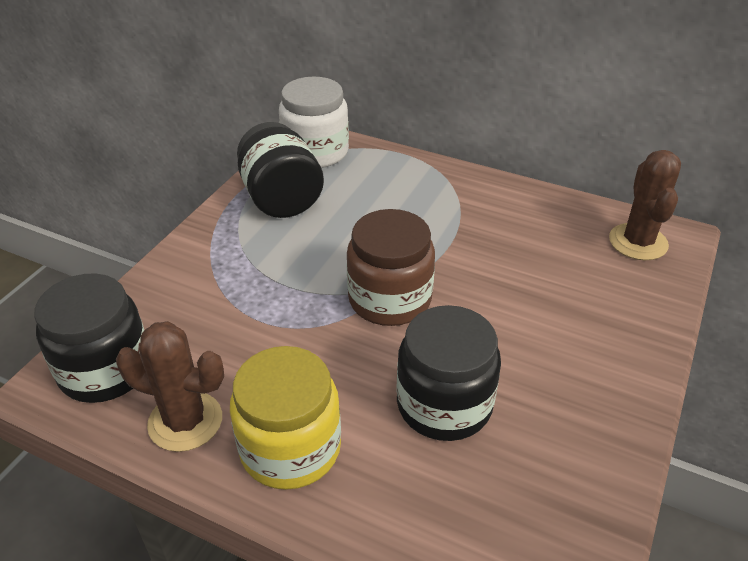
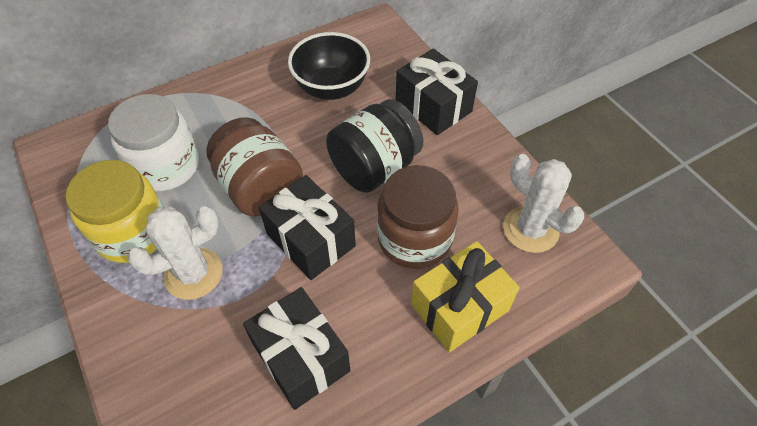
black bowl: none = 0 -> [288,32,370,100] = 1
black gift: none = 0 -> [243,287,350,410] [259,175,356,280] [396,49,478,135] = 3
black jar: [34,273,144,403] [237,122,324,218] [396,305,501,441] = 3 -> [326,99,423,193] = 1
brown cactus: [116,321,224,452] [609,150,681,260] = 2 -> none = 0
brown jar: [347,209,435,326] = 1 -> [206,117,303,216] [377,165,459,269] = 2
white cactus: none = 0 -> [127,206,223,300] [503,154,584,253] = 2
yellow gift: none = 0 -> [411,241,519,352] = 1

